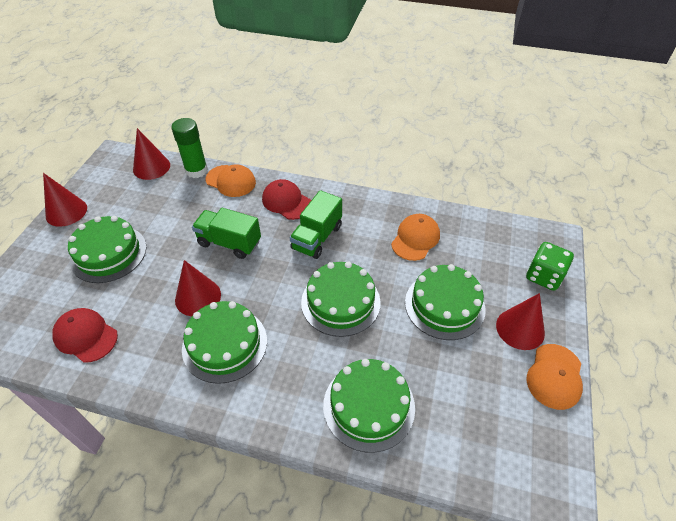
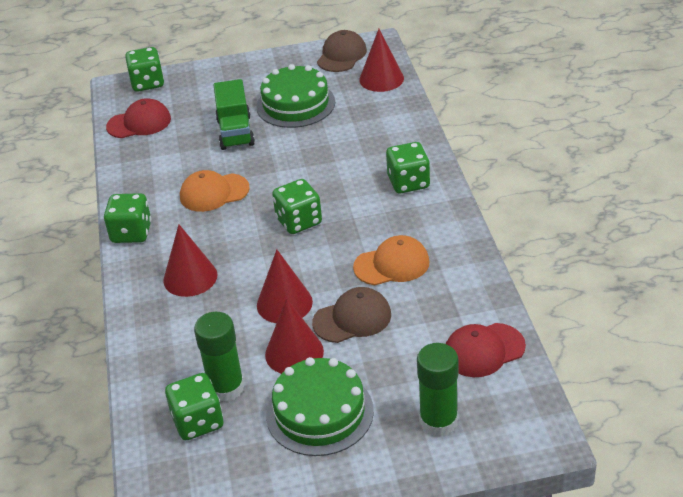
brown cap: none = 0 -> [312,287,391,343] [317,30,367,72] = 2
green cake: [68,216,147,283] [182,301,267,384] [301,262,381,337] [323,359,415,453] [405,264,486,340] = 5 -> [256,64,335,128] [266,357,374,456] = 2
green dice: [526,242,574,291] = 1 -> [104,193,151,243] [125,47,164,92] [165,373,223,440] [272,179,322,234] [386,142,430,193] = 5
green glue stick: [171,118,208,178] = 1 -> [194,312,245,402] [417,343,459,436] = 2
green truck: [192,208,261,259] [290,190,342,259] = 2 -> [214,79,255,150] = 1
orange cap: [206,164,256,197] [391,214,440,261] [527,344,583,410] = 3 -> [180,170,250,212] [353,235,430,285] = 2

